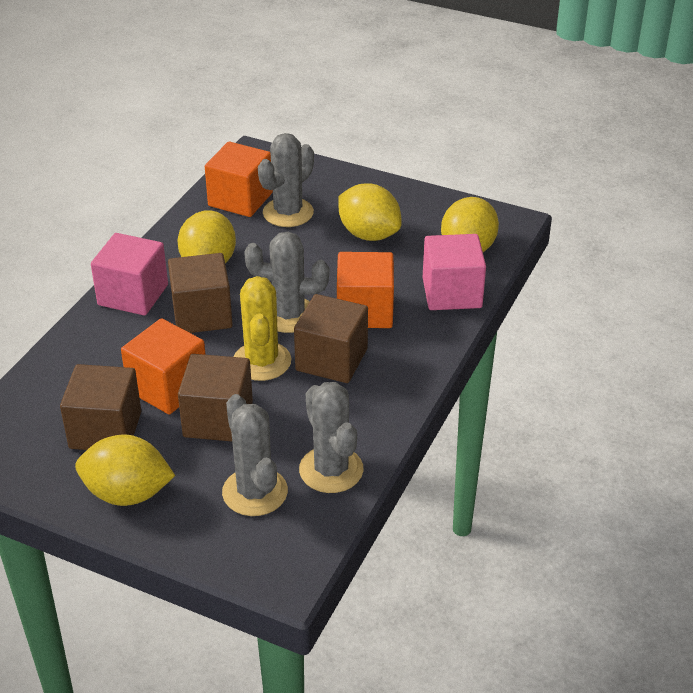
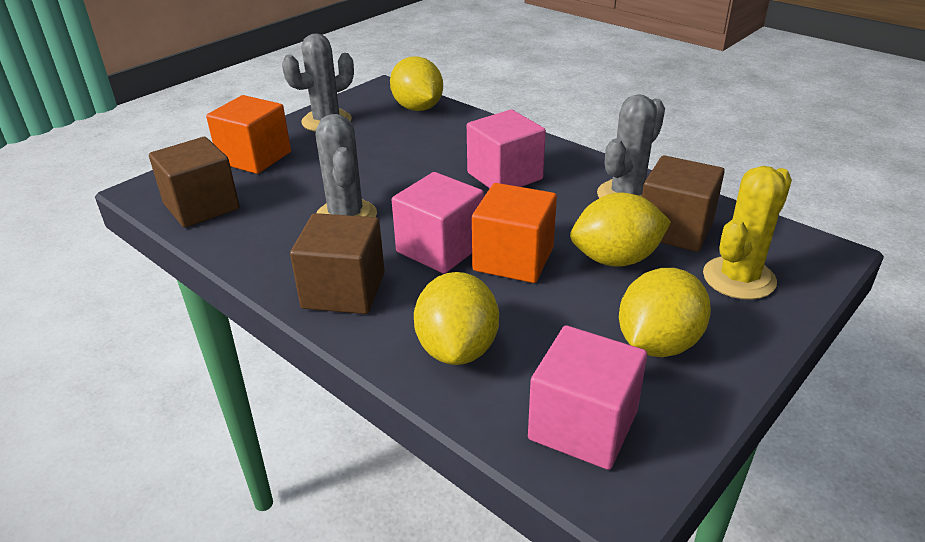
brown cube: [60,364,141,450] [168,253,233,333] [178,354,253,441] [294,294,368,383] = 4 -> [149,137,240,228] [290,213,385,314] [642,155,725,252] = 3
grey cactus: [222,394,288,516] [244,232,329,333] [258,133,314,227] [299,382,364,493] = 4 -> [282,33,354,131] [316,114,377,217] [597,94,665,198] = 3
orange cube: [121,318,206,414] [205,142,273,217] [337,252,394,328] = 3 -> [206,95,291,174] [472,183,557,283] = 2
pink cube: [91,233,168,315] [423,234,486,310] = 2 -> [392,172,484,274] [467,109,546,188] [528,325,647,470] = 3

